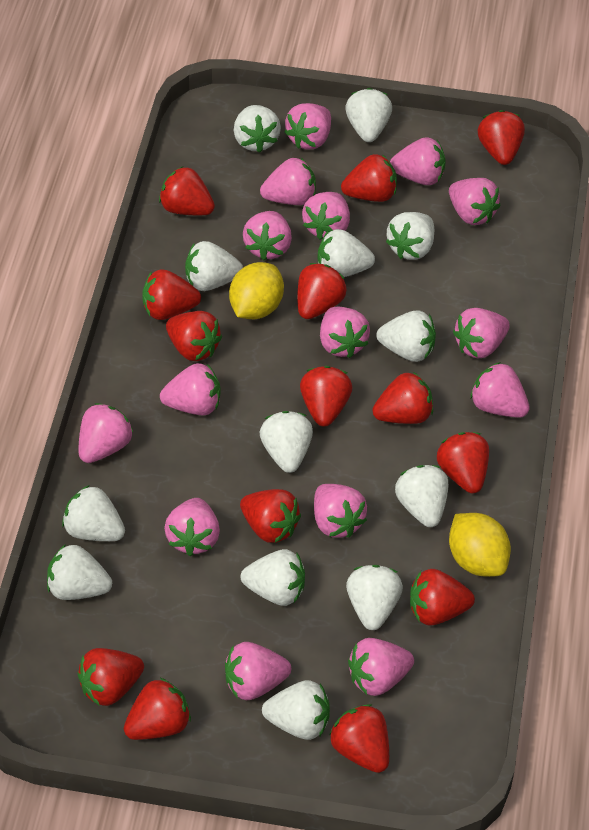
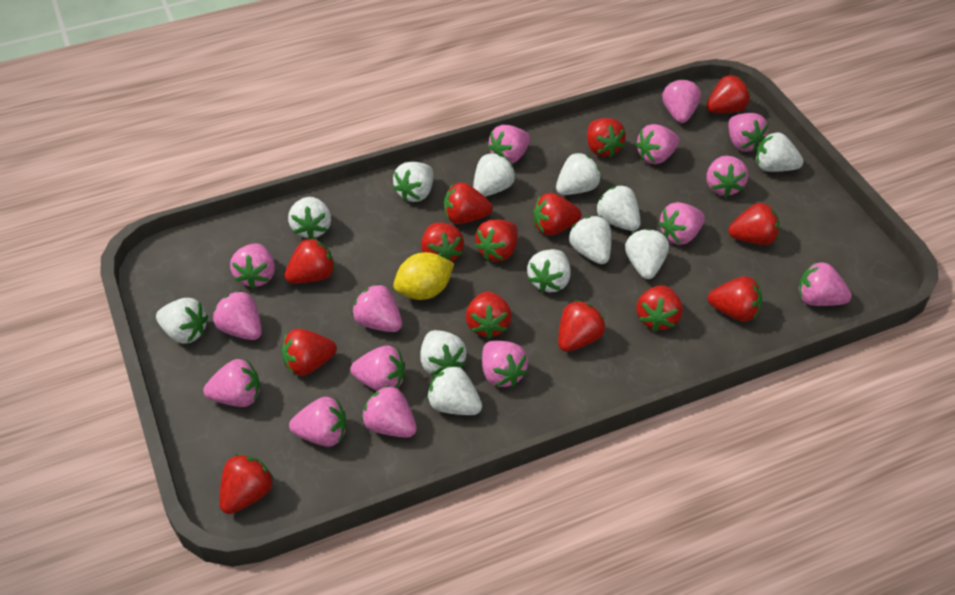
white strawberry: [47,544,112,600] [62,485,125,541] [185,241,243,291] [234,105,281,153] [240,549,305,606] [260,411,313,473] [262,680,330,740] [317,229,375,277] [345,88,392,142] [346,565,403,630] [376,311,436,362] [386,212,434,260] [395,465,448,527] = 13 -> [156,298,208,344] [288,197,331,239] [393,162,433,202] [420,330,466,376] [427,365,482,415] [473,153,516,197] [527,249,570,293] [556,152,601,195] [569,216,611,264] [595,185,641,231] [625,228,669,279] [756,133,804,172] = 12
yellow lemon: [229,262,284,319] [449,513,511,577] = 2 -> [393,252,454,300] = 1

